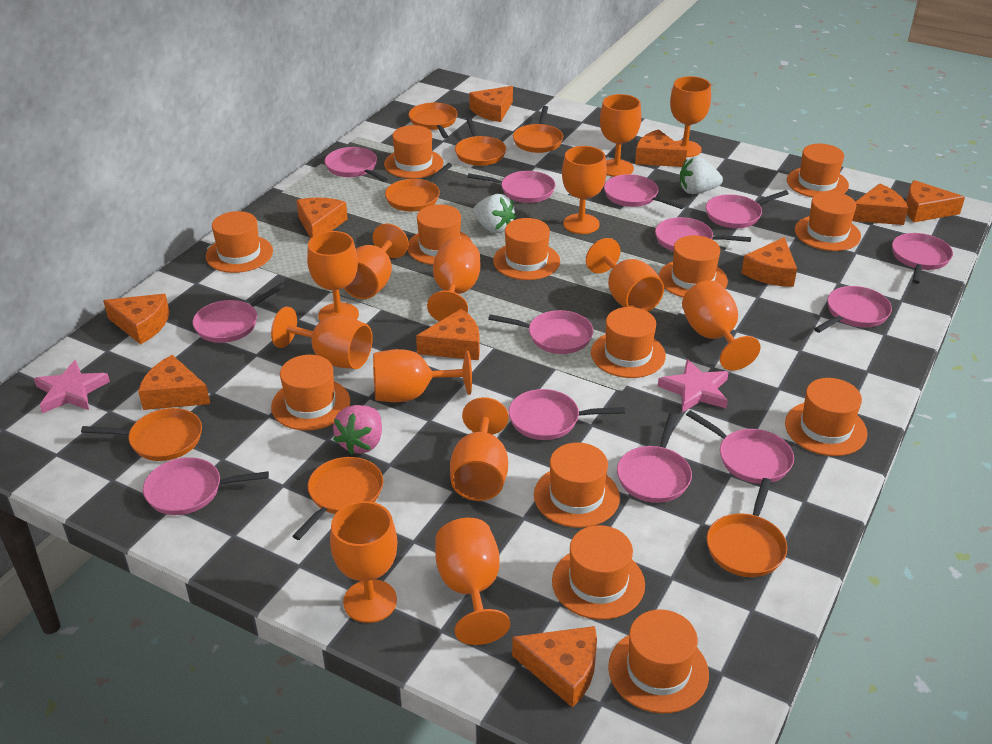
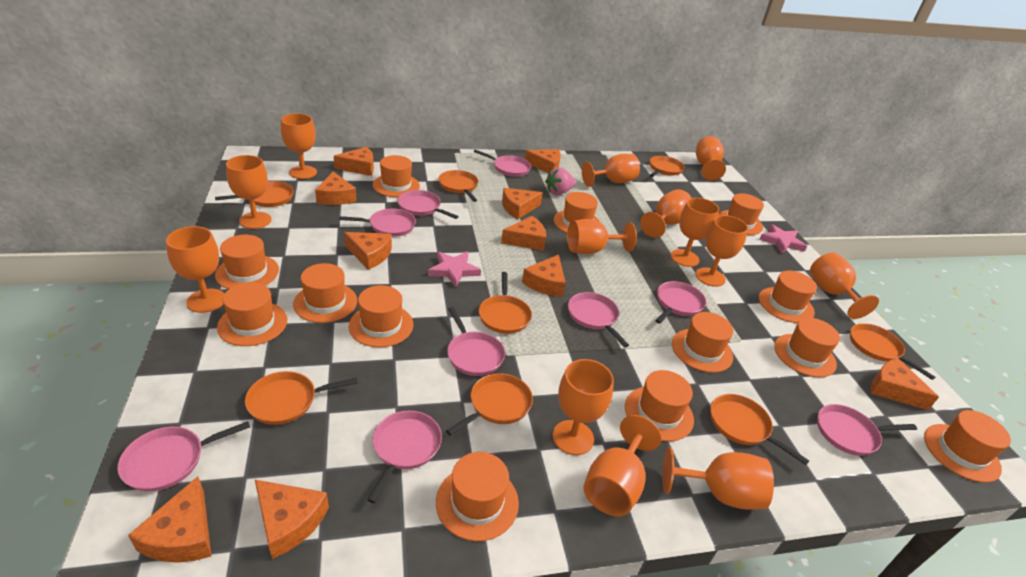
orange pan: [81,408,202,461] [293,457,384,540] [385,163,452,211] [409,103,458,139] [455,118,506,166] [513,106,563,153] [707,478,787,577] = 7 -> [215,181,294,207] [245,371,358,425] [438,170,478,202] [446,373,533,436] [479,272,532,334] [650,156,685,177] [710,394,809,465] [850,323,935,380] = 8
pink pan: [143,457,269,515] [193,283,284,343] [325,147,388,182] [467,171,555,203] [488,310,593,354] [508,389,625,440] [604,174,685,209] [617,413,692,503] [655,217,751,251] [686,410,794,484] [706,190,789,228] [814,286,892,333] [892,233,953,284] = 13 -> [118,421,250,491] [339,209,416,237] [367,411,442,503] [397,190,459,219] [447,307,505,376] [474,149,531,177] [568,292,629,347] [655,281,706,324] [817,404,917,456] = 9
white strawberry: [473,194,516,233] [680,157,723,194] = 2 -> none = 0

